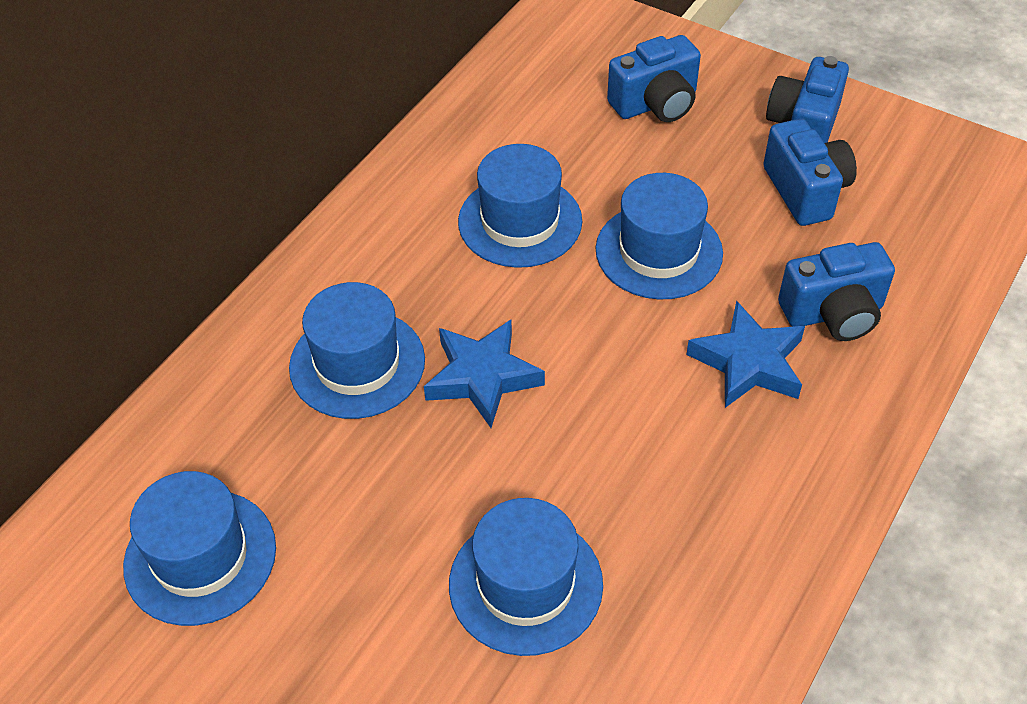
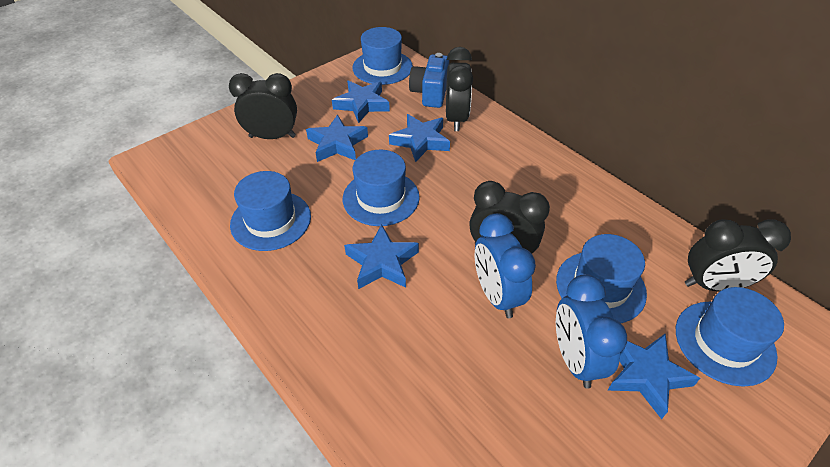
black clock: none = 0 -> [229,73,297,139] [446,47,473,131] [470,181,550,253] [685,219,791,292] = 4
blue camera: [607,35,701,122] [763,119,857,226] [766,56,849,143] [778,242,895,341] = 4 -> [409,53,449,108] = 1
blue clock: none = 0 -> [474,213,536,318] [556,274,627,389] = 2
blue star: [424,320,545,428] [686,300,805,408] = 2 -> [306,115,368,162] [332,80,390,123] [344,224,419,289] [389,114,450,162] [607,333,700,419] = 5

